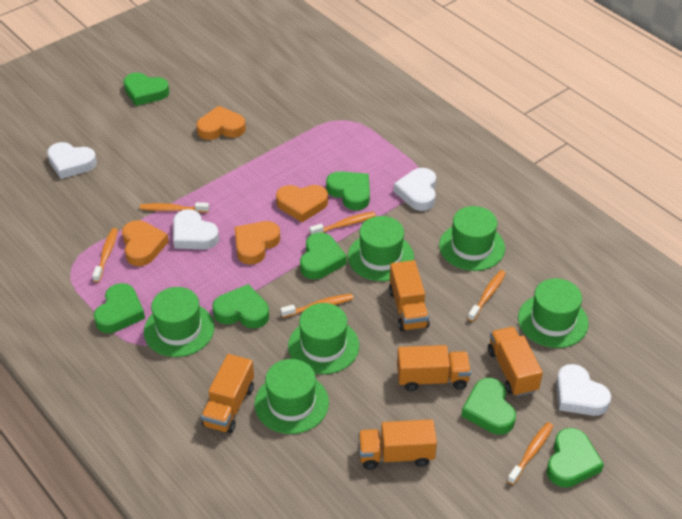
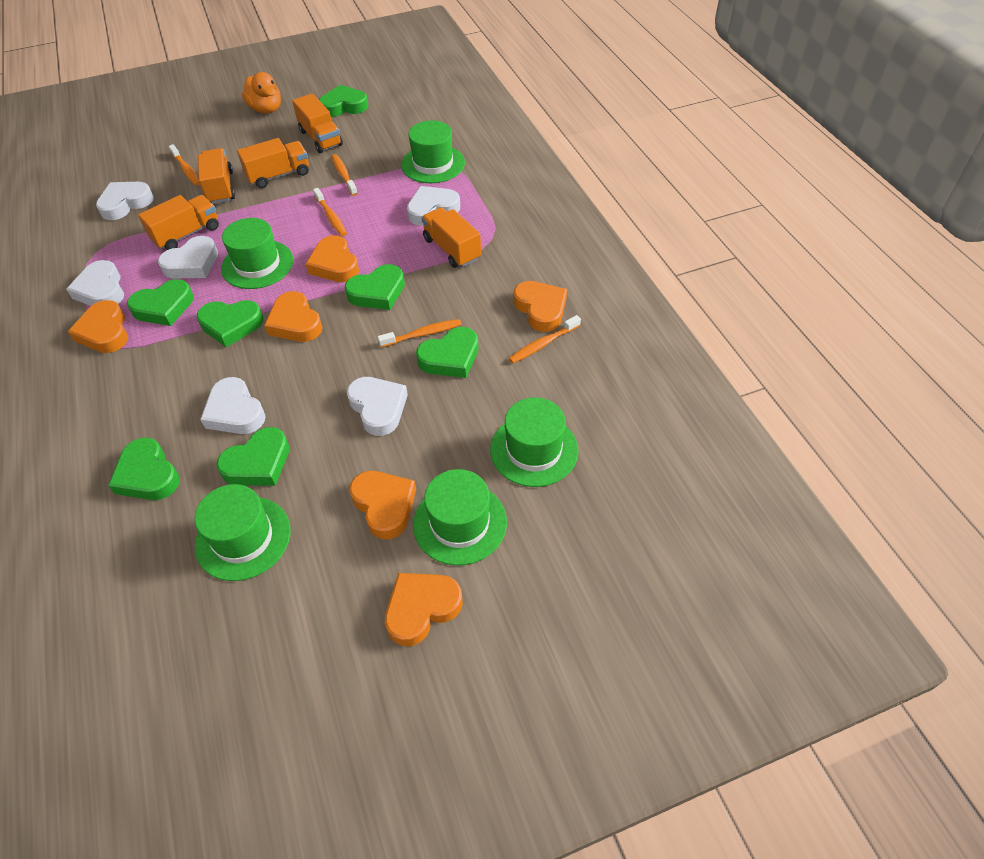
green hat: [144,287,214,357] [254,359,329,434] [288,303,359,374] [348,216,414,281] [439,206,505,271] [518,278,589,348] = 6 -> [194,484,291,581] [221,218,293,289] [401,120,465,183] [413,469,507,566] [490,398,578,487] = 5
orange duck: none = 0 -> [242,72,281,114] = 1
orange heart: [122,220,169,266] [196,106,246,140] [235,221,280,264] [276,185,328,222] = 4 -> [68,300,128,353] [264,291,322,342] [305,235,359,282] [349,471,416,539] [385,573,463,646] [514,281,567,332] = 6
orange toothbrush: [92,228,118,283] [140,202,209,213] [280,294,354,318] [309,212,376,235] [467,270,506,322] [507,422,553,485] = 6 -> [169,144,200,186] [313,188,347,236] [331,154,358,196] [378,319,462,347] [509,315,581,363] = 5
white heart: [47,142,97,179] [173,209,219,250] [394,168,436,211] [556,364,611,416] = 4 -> [66,260,124,306] [96,182,154,220] [158,236,218,279] [200,377,266,434] [347,377,408,436] [407,186,460,226] = 6

